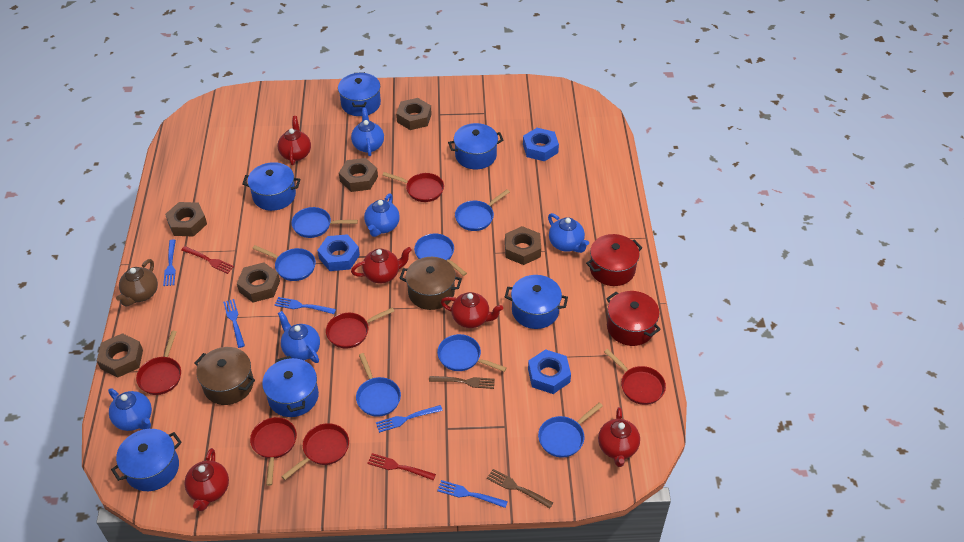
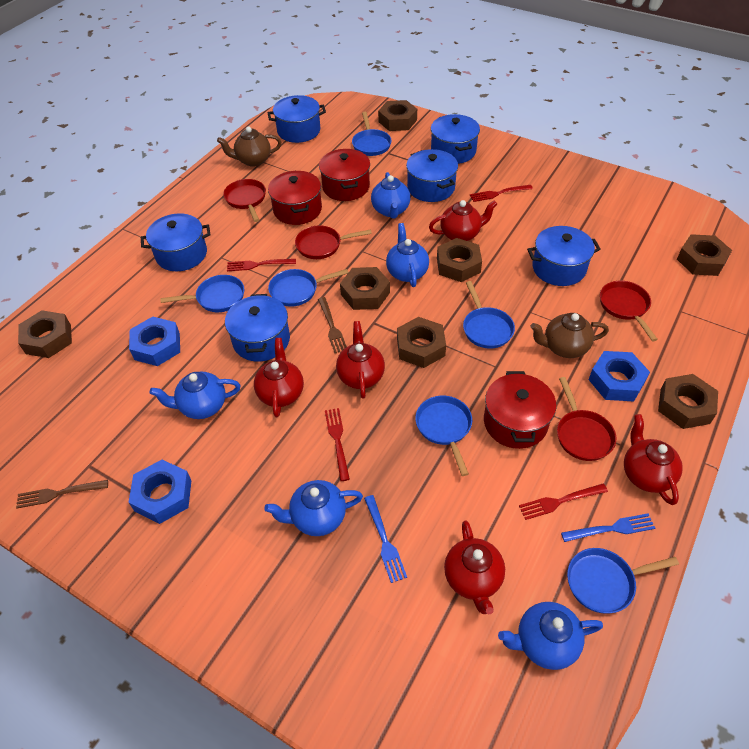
blue fork: [163,239,176,286] [223,299,245,348] [275,297,336,314] [376,405,443,433] [437,480,508,508] = 5 -> [364,495,407,583] [561,513,655,542] = 2
blue pan: [252,245,316,281] [291,207,358,238] [356,353,401,417] [414,233,467,276] [437,334,507,372] [455,189,510,231] [538,402,603,458] = 7 -> [160,275,244,312] [268,269,349,307] [352,112,392,156] [415,396,472,476] [463,281,515,348] [567,548,679,613] = 6
brown nut: [97,333,143,378] [165,202,207,237] [237,262,280,302] [339,158,378,192] [396,98,432,130] [505,226,541,265] = 6 -> [18,310,72,358] [340,267,390,310] [378,100,417,131] [397,317,446,368] [437,238,482,282] [658,374,718,429] [677,234,732,276] = 7
brown pot: [195,347,255,405] [399,257,462,310] = 2 -> none = 0
brown teapot: [116,259,158,306] = 1 -> [217,126,282,167] [530,313,609,358] = 2
red fork: [181,246,234,274] [367,453,436,480] = 2 -> [227,259,296,271] [325,408,350,481] [470,185,533,202] [519,484,608,520] = 4
red pan: [136,331,181,395] [250,417,297,486] [281,423,349,480] [326,308,394,349] [383,172,444,202] [604,349,666,405] = 6 -> [223,179,266,222] [295,225,372,259] [557,377,616,461] [600,281,658,341] = 4
red pot: [586,234,642,286] [606,291,661,346] = 2 -> [268,171,322,225] [319,149,370,201] [484,371,556,449] = 3

